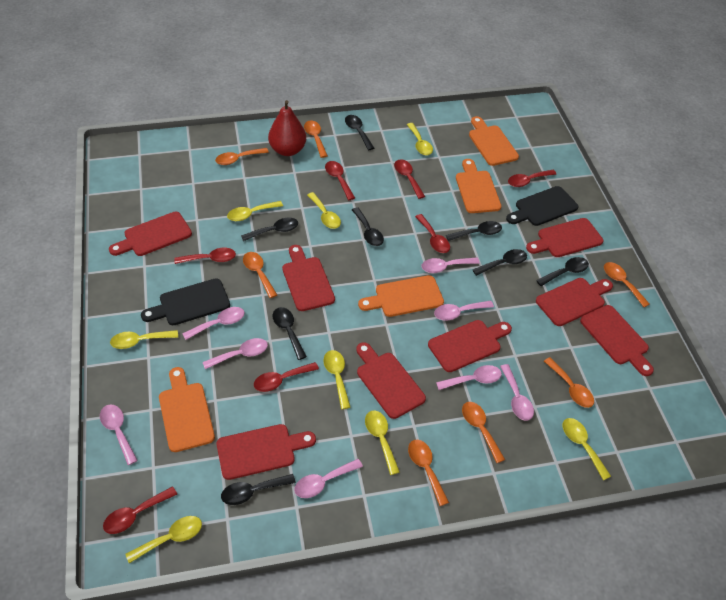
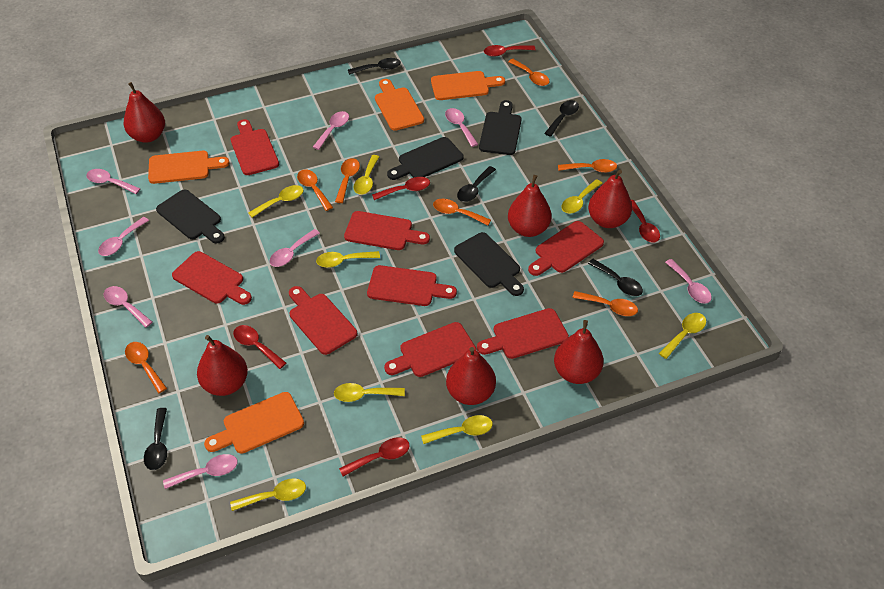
black cutting board: [141,278,230,325] [506,186,578,226] = 2 -> [156,190,225,243] [387,137,463,180] [454,232,524,296] [479,100,522,155] = 4
black spoon: [221,474,296,505] [241,218,298,241] [273,307,307,360] [345,115,374,150] [352,207,384,246] [446,221,502,241] [473,249,527,276] [536,257,589,286] = 8 -> [144,408,167,470] [348,58,401,75] [457,166,496,202] [544,100,579,137] [588,259,643,296] = 5
red pear: [268,100,306,156] = 1 -> [124,82,165,143] [197,335,248,396] [446,347,496,405] [508,175,552,237] [554,320,604,384] [588,170,632,228] = 6
red spoon: [103,486,177,534] [174,248,236,264] [254,362,319,392] [325,161,355,200] [394,160,425,199] [415,214,450,253] [508,170,557,187] = 7 -> [233,325,286,369] [339,437,410,477] [372,177,430,200] [484,45,536,57] [631,200,660,243] = 5

